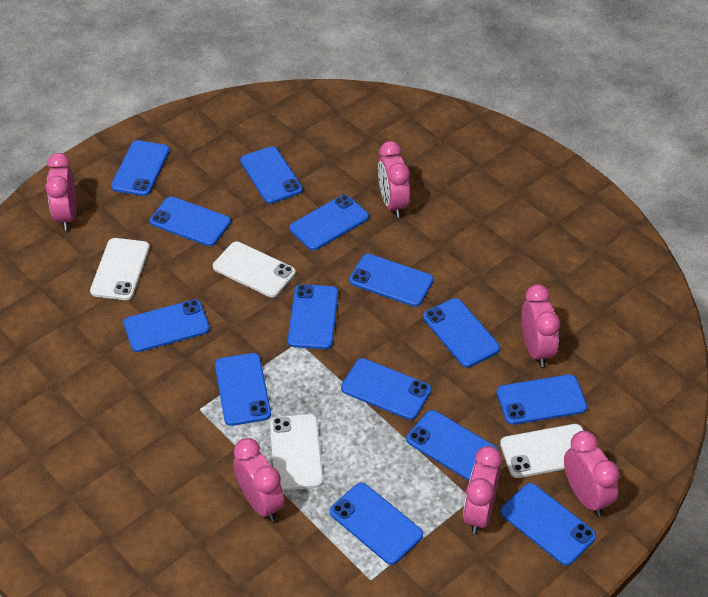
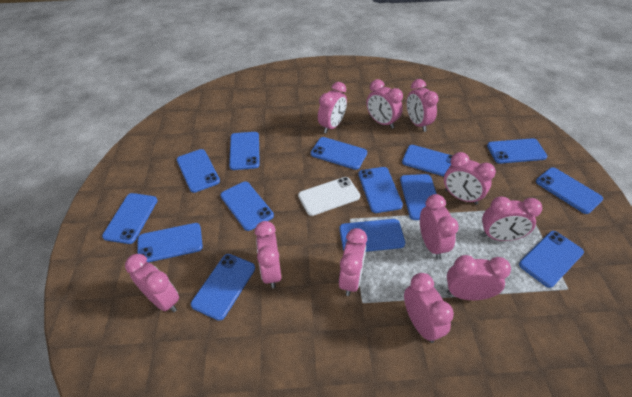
pink clock: [45,153,77,231] [233,438,285,522] [378,141,410,218] [463,446,502,534] [521,284,560,367] [564,431,620,516] = 6 -> [125,254,179,312] [255,221,281,288] [318,82,347,133] [339,228,367,296] [366,79,403,129] [404,273,454,343] [407,79,439,132] [420,194,459,259] [444,152,496,205] [447,255,511,300] [481,196,542,241] = 11
white phone: [90,238,150,300] [213,242,296,298] [270,414,323,490] [500,424,584,478] = 4 -> [298,177,360,216] = 1

